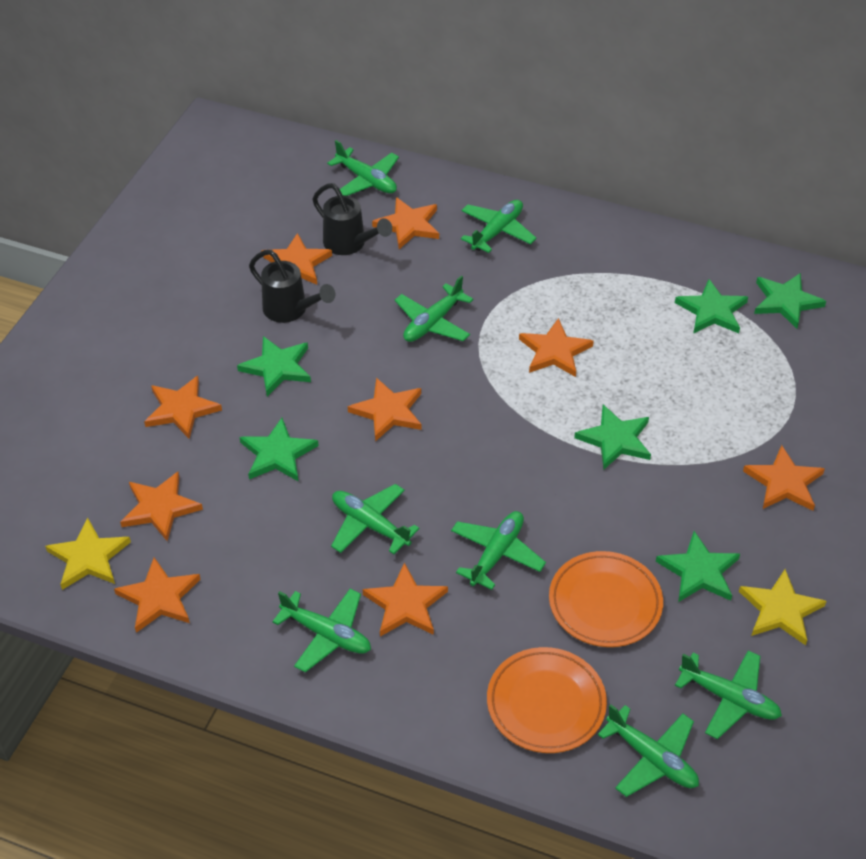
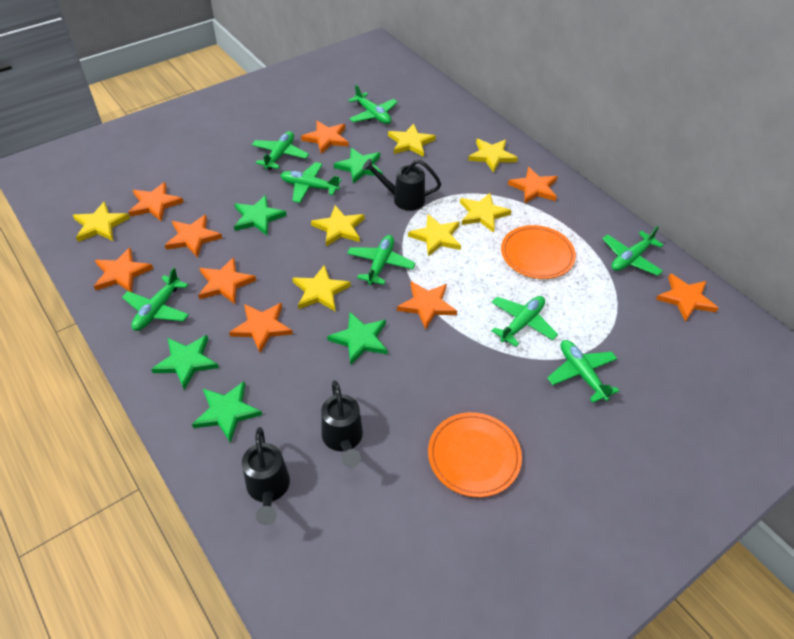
black watering can: [249,250,335,323] [313,183,392,255] = 2 -> [242,427,290,525] [321,380,363,468] [362,158,441,211] = 3
green star: [237,336,311,396] [239,418,319,481] [574,405,651,469] [656,531,740,602] [675,279,748,334] [754,273,826,329] = 6 -> [151,335,219,390] [192,381,262,443] [234,195,287,235] [327,312,388,365] [334,148,382,184] = 5
yellow star: [45,518,131,590] [739,569,827,645] = 2 -> [73,201,130,242] [292,265,351,311] [311,205,365,246] [388,123,436,157] [408,214,461,257] [460,193,512,233] [468,139,518,173] = 7

